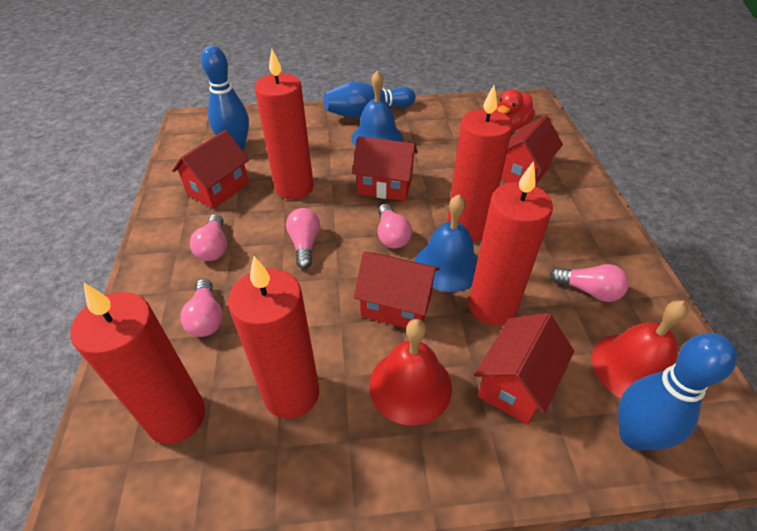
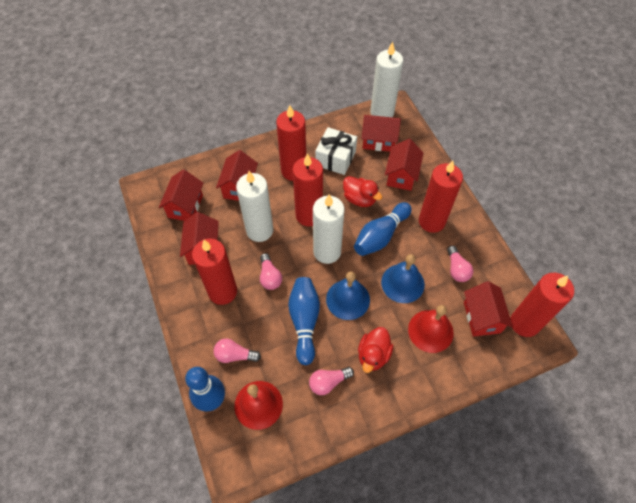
pink light bulb: [180,279,223,337] [190,214,227,261] [286,208,320,269] [378,204,412,248] [550,264,629,302] = 5 -> [214,338,261,363] [260,253,282,290] [309,367,354,395] [447,246,473,282] = 4
red duck: [496,89,535,131] = 1 -> [343,176,382,207] [358,327,393,373] = 2
red house: [172,130,249,209] [352,136,418,201] [353,252,440,328] [474,313,574,425] [501,115,563,185] = 5 -> [159,169,203,221] [180,212,219,265] [216,150,258,201] [361,115,401,152] [385,139,423,191] [464,281,513,337] = 6
white candle: none = 0 -> [236,171,273,242] [313,195,345,264] [370,42,403,117] = 3
white gift: none = 0 -> [315,127,357,175] = 1

